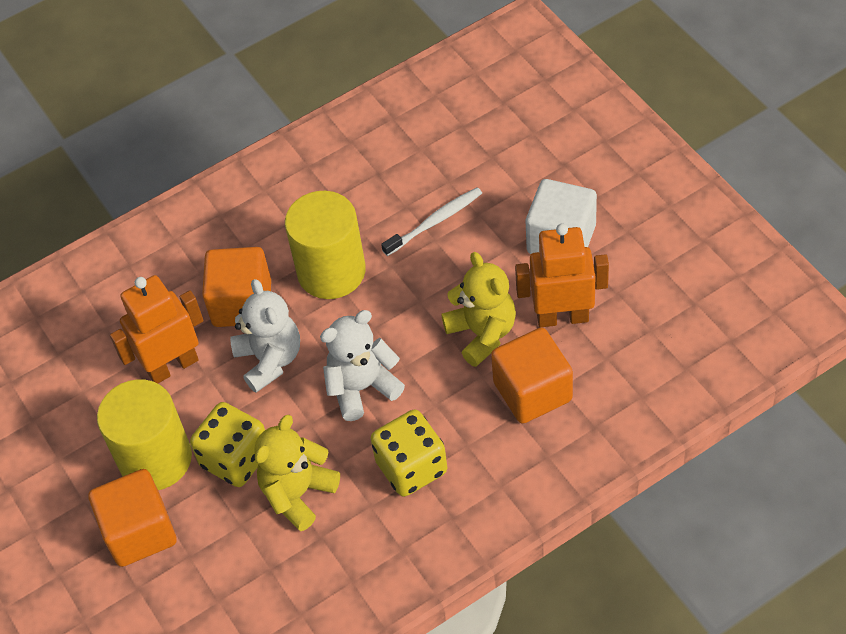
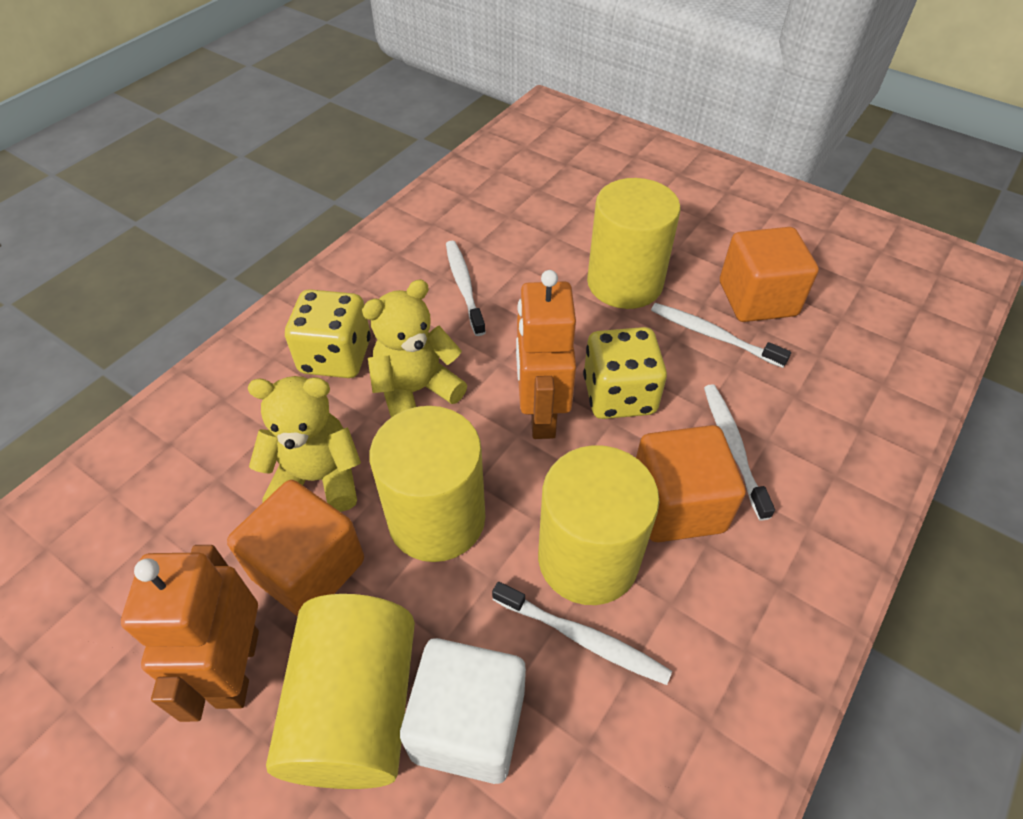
white teddy bear: [230,279,300,393] [320,310,405,421] = 2 -> none = 0
white toothbrush: [381,187,482,256] = 1 -> [446,241,486,336] [492,582,672,685] [651,303,791,368] [704,384,775,521] = 4
yellow cylinder: [97,379,192,490] [285,191,366,299] = 2 -> [266,594,415,789] [370,406,485,562] [538,445,659,605] [587,178,681,309] = 4

